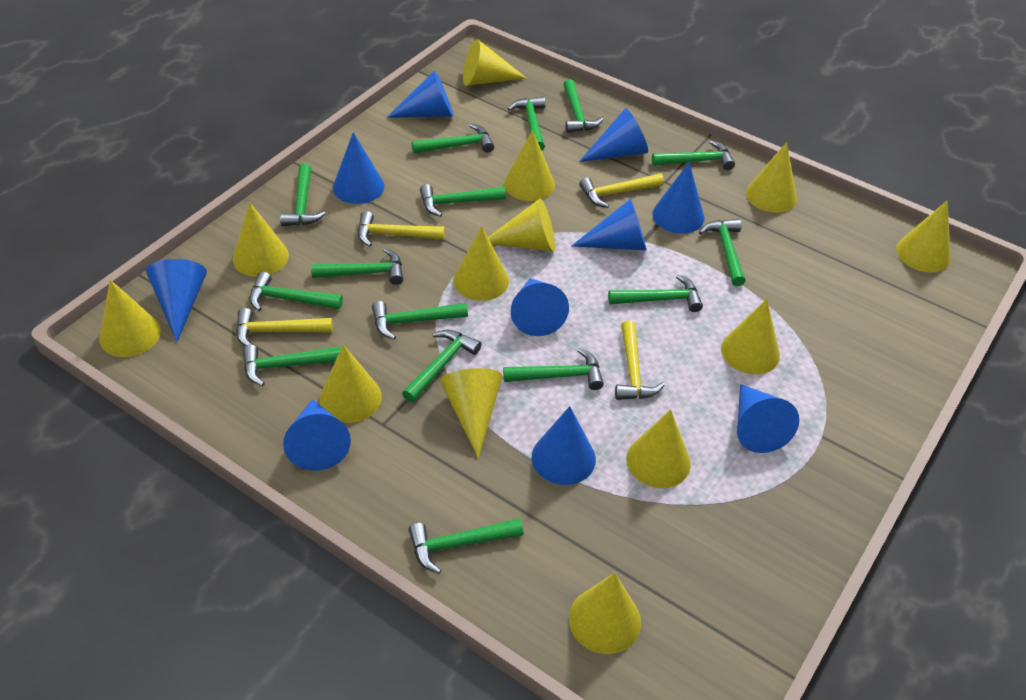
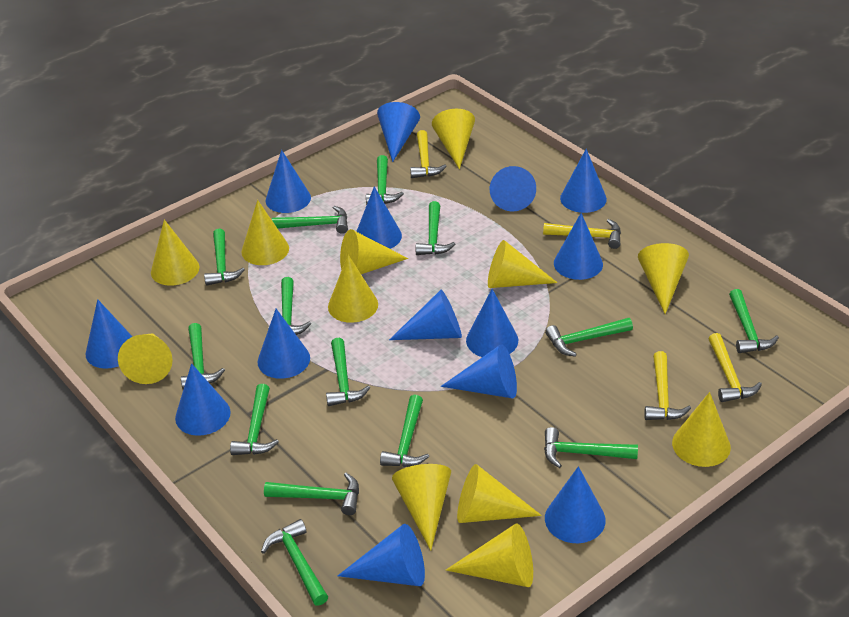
blue cone: [146,259,207,342] [283,399,351,471] [333,132,385,204] [386,71,453,118] [511,278,569,336] [532,406,596,485] [572,198,647,251] [579,108,648,162] [652,162,705,234] [737,384,799,453] = 10 -> [85,299,133,369] [175,363,231,436] [258,309,310,379] [265,150,311,213] [338,524,425,586] [356,186,402,249] [377,102,420,162] [389,290,462,340] [441,344,517,398] [466,289,518,357] [490,166,536,211] [545,466,606,543] [554,213,603,280] [560,149,607,213] = 14
green hammer: [243,345,341,386] [249,271,343,311] [280,164,326,226] [311,248,403,285] [372,301,468,340] [402,330,482,402] [408,518,523,574] [412,124,494,153] [420,184,506,217] [503,348,604,390] [508,96,546,151] [563,79,603,133] [608,275,703,312] [652,140,735,170] [699,219,746,286] = 15 -> [181,323,225,389] [204,229,245,286] [230,384,279,455] [261,519,328,606] [264,473,359,515] [268,277,311,335] [272,206,348,234] [326,338,370,406] [366,155,404,205] [380,395,429,467] [416,201,455,255] [544,427,638,468] [545,318,633,357] [729,289,779,353] = 14
yellow cone: [99,280,161,357] [233,202,289,277] [319,344,382,423] [440,368,503,459] [453,227,509,301] [463,39,526,86] [488,198,555,252] [504,130,555,201] [569,573,641,654] [626,409,691,488] [721,299,780,374] [746,142,797,213] [896,200,951,273] = 13 -> [118,333,173,384] [151,220,199,286] [241,200,289,265] [328,255,378,323] [340,229,408,274] [392,464,451,551] [432,109,475,169] [446,523,533,587] [457,464,542,523] [488,240,558,288] [638,243,689,314] [672,392,731,467] = 12

